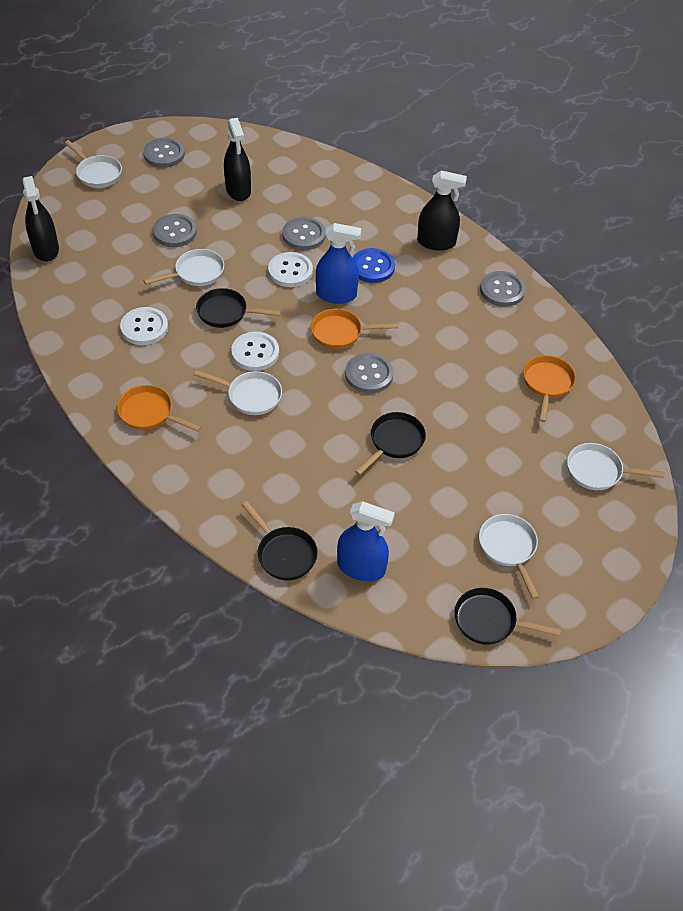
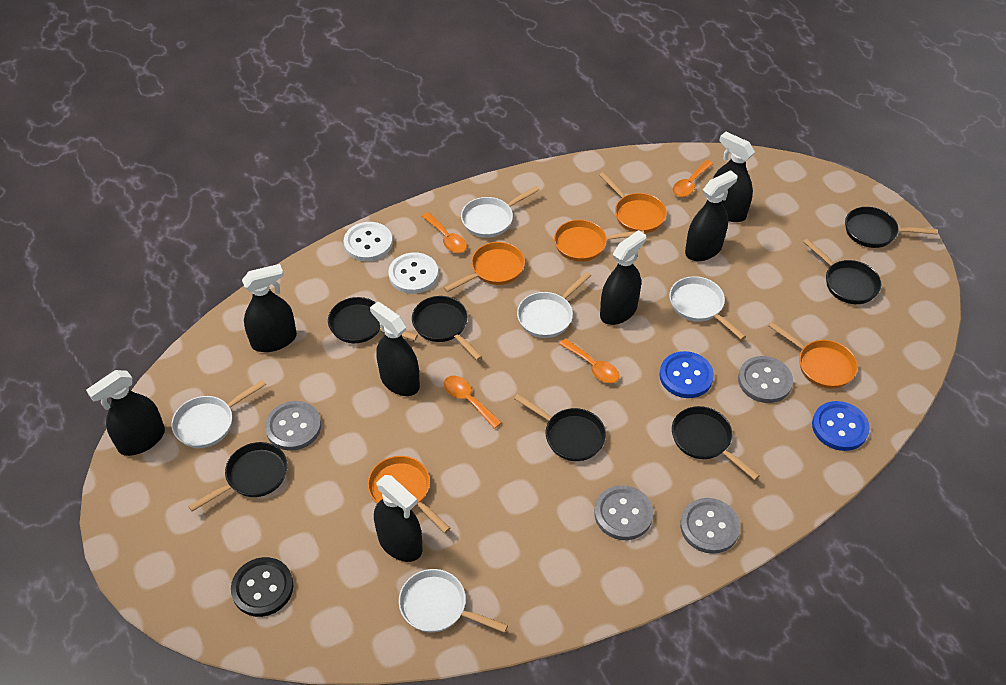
black button: none = 0 -> [231,557,294,617] = 1
black pan: [196,288,281,328] [242,501,318,580] [355,412,426,475] [455,588,561,645] = 4 -> [188,442,288,512] [328,297,418,343] [412,296,483,360] [514,394,606,461] [672,406,760,480] [803,238,881,304] [845,207,938,248] = 7
black spray bottle: [22,176,59,261] [224,118,251,201] [417,171,467,250] = 3 -> [86,370,165,456] [242,264,297,352] [370,302,420,396] [374,475,423,562] [600,230,646,325] [685,170,737,261] [713,132,755,222] = 7
blue button: [352,248,395,283] = 1 -> [659,351,714,398] [812,401,870,451] = 2
blue spray bottle: [316,223,361,304] [337,501,395,581] = 2 -> none = 0
grey button: [143,138,185,168] [153,214,197,247] [282,217,326,250] [345,353,394,393] [480,271,526,307] = 5 -> [265,401,321,451] [594,485,653,540] [680,498,740,554] [738,356,793,403] = 4
orange pan: [117,385,202,432] [311,309,398,349] [523,355,576,422] = 3 -> [367,456,450,533] [444,242,525,292] [554,220,644,262] [599,172,667,233] [769,322,858,389] = 5
orange spoon: none = 0 -> [422,212,467,253] [444,376,502,429] [559,338,619,383] [672,160,713,197] = 4
white button: [120,307,168,345] [231,332,279,371] [268,252,313,287] = 3 -> [344,222,393,261] [388,252,438,294] = 2

